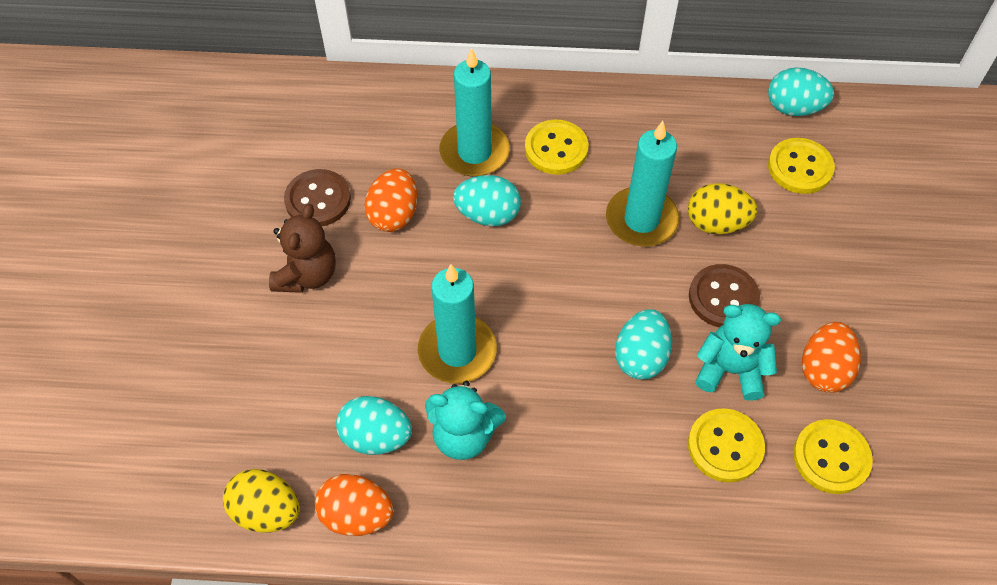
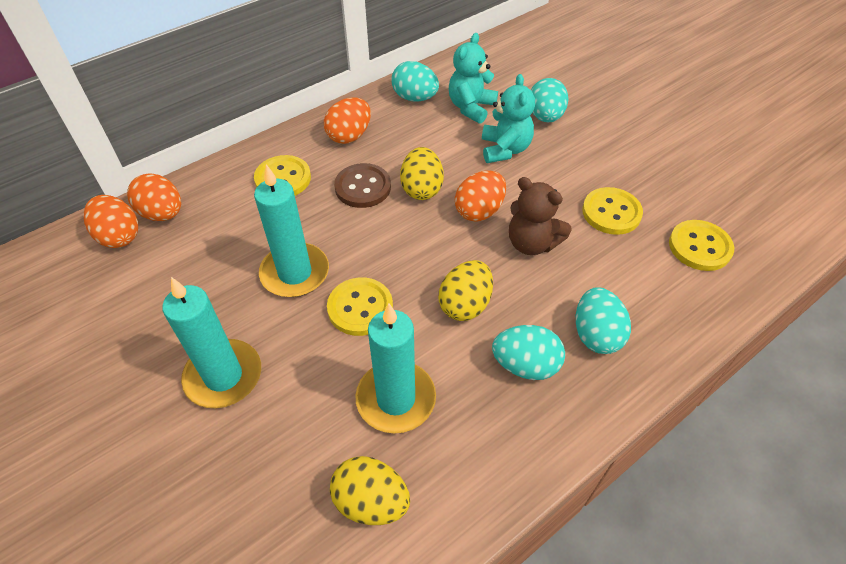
brown button: [284,169,351,226] [689,264,760,327] = 2 -> [334,163,391,208] = 1
orange egg: [315,474,394,536] [364,168,417,232] [802,322,861,393] = 3 -> [83,195,138,248] [127,173,181,221] [324,97,371,144] [455,170,506,222] = 4
yellow egg: [223,469,299,533] [688,183,758,234] = 2 -> [330,456,410,525] [400,147,444,200] [439,260,493,321] = 3

